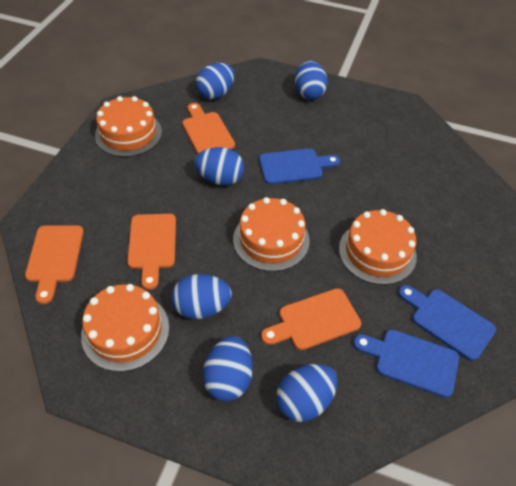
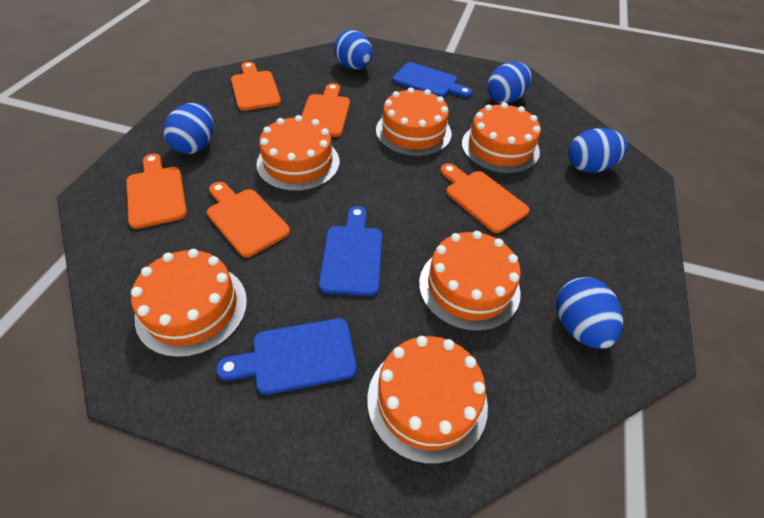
blue egg: [171,274,232,319] [194,147,244,186] [196,63,235,100] [203,336,253,401] [276,364,338,422] [295,61,328,100] = 6 -> [164,103,213,154] [334,30,373,69] [487,62,532,103] [556,277,623,349] [568,128,628,173] = 5
orange cake: [81,284,169,372] [95,96,162,157] [233,197,310,271] [339,209,417,285] = 4 -> [131,249,247,357] [256,115,339,191] [367,336,488,464] [376,87,452,156] [419,231,521,331] [462,102,541,174] = 6
orange cutting board: [25,225,84,304] [127,214,176,290] [182,103,235,154] [261,288,361,350] = 4 -> [126,154,187,229] [207,182,290,257] [231,62,281,111] [301,83,350,137] [440,163,530,233] = 5

